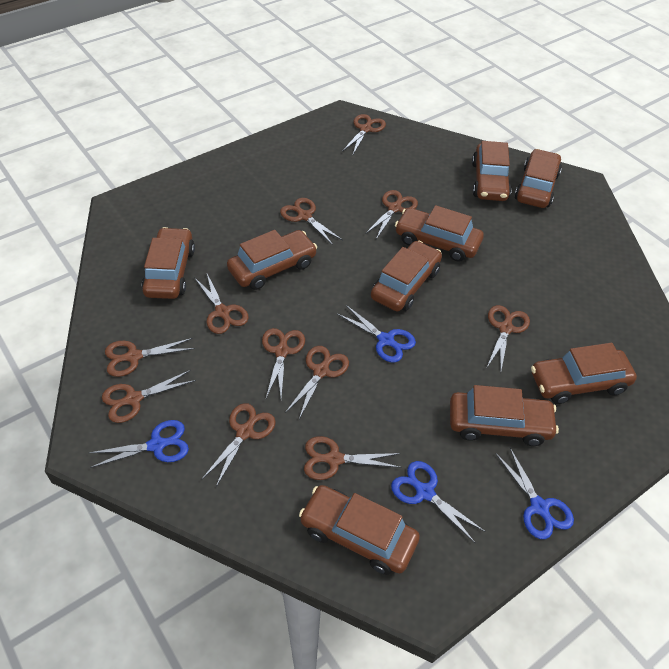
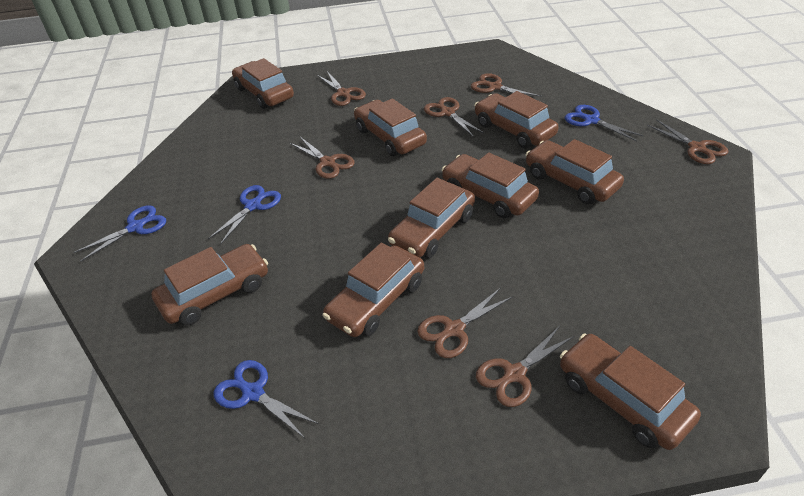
brown scissors: [102,370,196,423] [105,338,195,377] [194,274,249,334] [202,403,276,487] [262,328,305,398] [280,198,342,245] [285,346,349,419] [304,436,401,480] [343,114,386,154] [365,190,418,239] [486,305,530,370] = 11 -> [290,137,355,179] [317,71,366,106] [417,288,513,358] [424,97,484,137] [471,73,542,97] [476,326,574,407] [647,119,729,164] = 7

